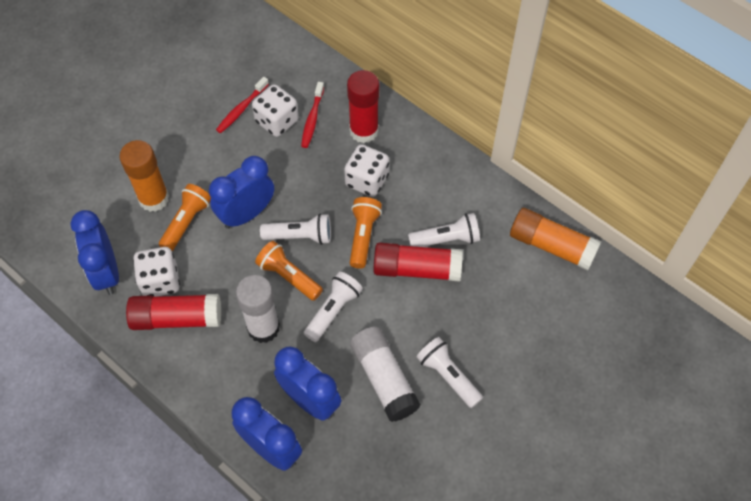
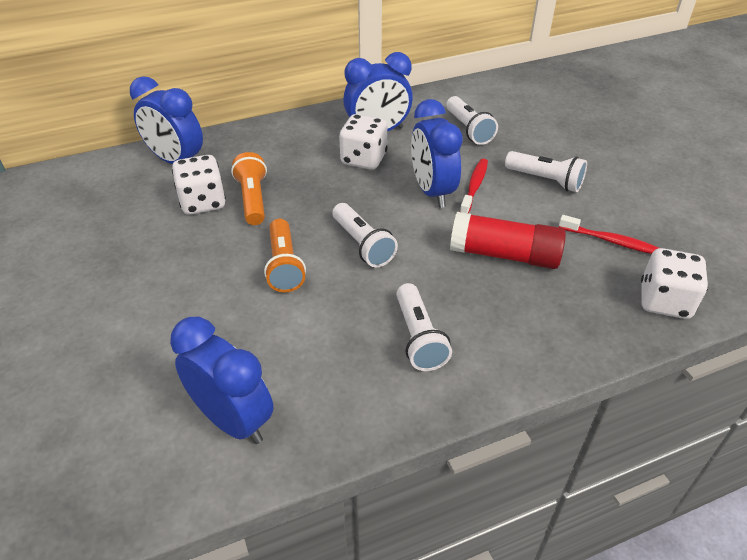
orange flashlight: [159,184,211,251] [255,241,323,301] [350,197,382,269] = 3 -> [231,152,267,225] [264,219,306,292] = 2
orange glue stick: [119,140,169,212] [510,208,602,271] = 2 -> none = 0
red glue stick: [126,294,221,330] [347,70,379,143] [374,242,463,282] = 3 -> [450,212,566,269] = 1
white glue stick: [236,275,280,343] [350,326,421,422] = 2 -> none = 0

